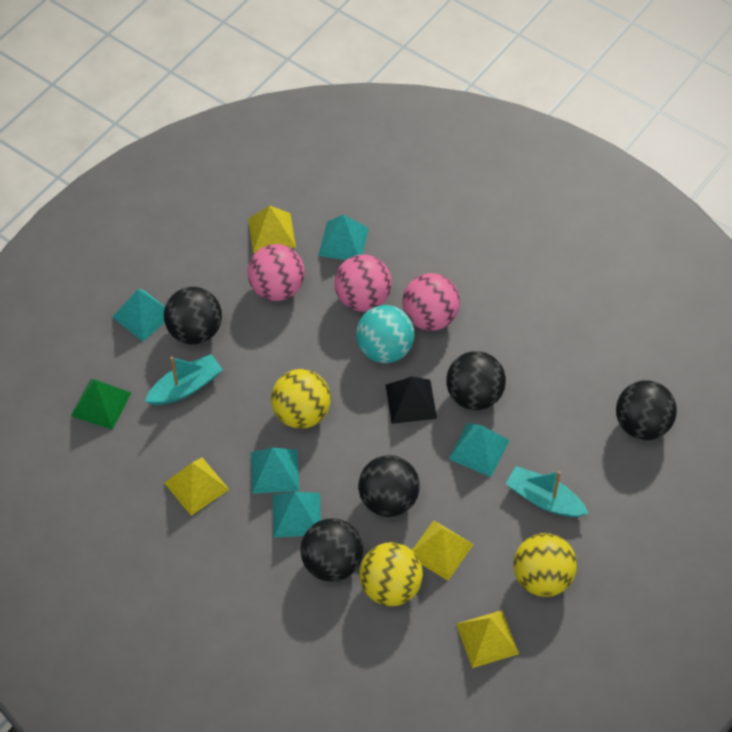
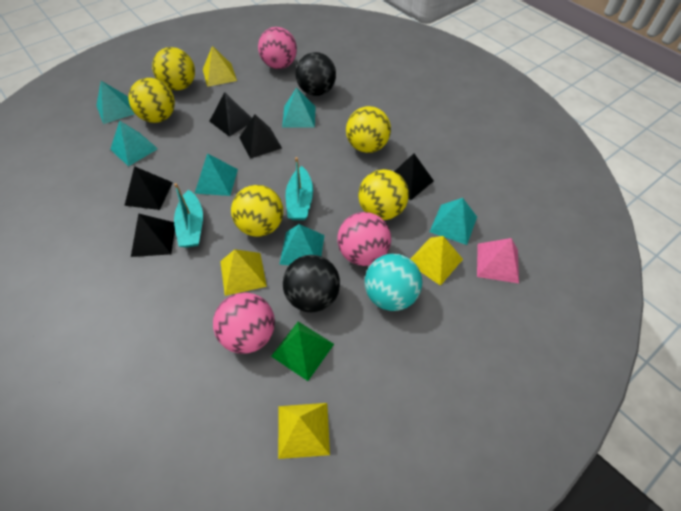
black ball: [164,287,222,345] [300,518,363,582] [358,455,420,517] [446,351,506,410] [616,380,677,440] = 5 -> [283,255,340,312] [296,52,336,96] = 2
black pyramid: [386,377,437,424] = 1 -> [124,166,173,210] [131,213,175,257] [209,92,252,137] [239,115,282,159] [394,153,434,200] = 5
pink pyramid: none = 0 -> [477,238,519,283] = 1
turquoise pyramid: [112,289,165,342] [251,448,299,494] [273,492,321,538] [318,215,369,260] [449,423,510,477] = 5 -> [96,81,135,124] [110,120,158,167] [194,153,238,196] [279,224,324,265] [282,88,316,128] [430,198,477,245] = 6
yellow ball: [271,369,331,429] [359,542,423,606] [513,533,577,597] = 3 -> [128,78,175,123] [152,47,195,91] [231,185,283,237] [346,106,391,153] [358,169,409,220] = 5

